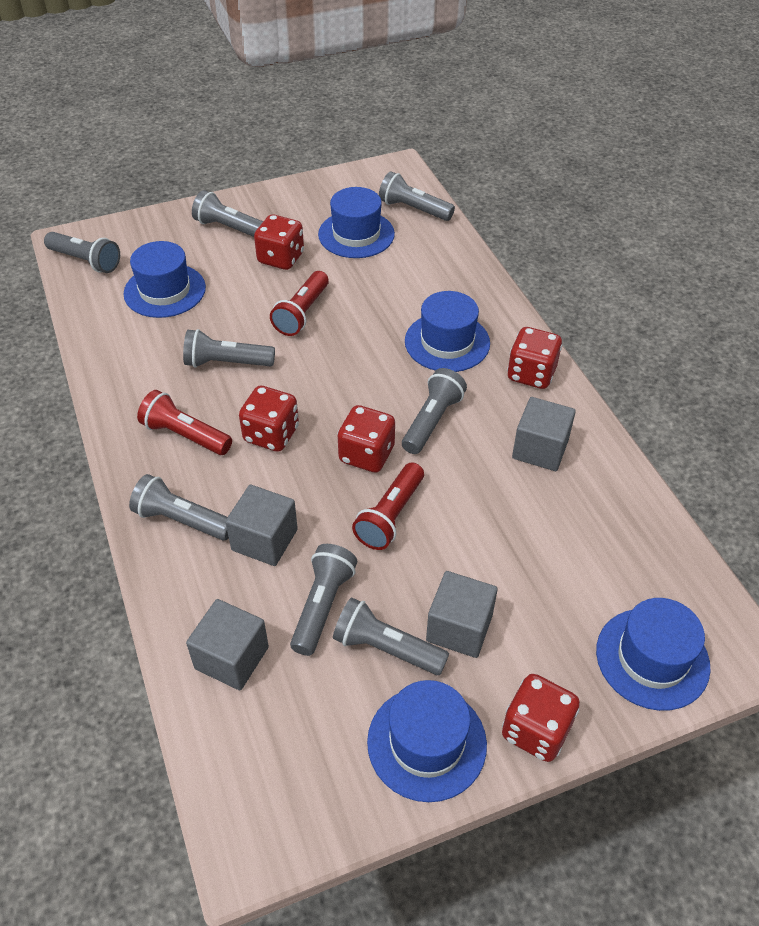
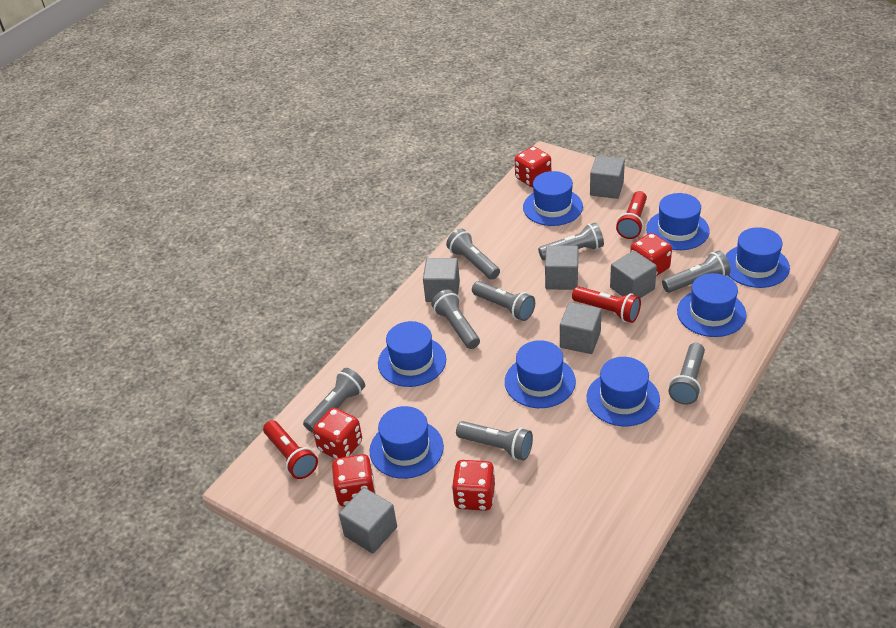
blue hat: [124,241,206,318] [318,187,395,258] [367,680,487,802] [405,291,490,372] [596,598,711,711] = 5 -> [369,406,444,479] [378,321,446,387] [505,340,576,408] [523,171,583,226] [587,357,660,426] [646,193,710,250] [677,273,746,337] [725,227,790,288] = 8
grey cube: [186,599,269,690] [225,485,298,566] [426,571,498,658] [512,397,576,471] = 4 -> [339,487,397,554] [423,258,460,302] [545,245,578,290] [560,302,602,354] [590,156,625,199] [610,250,657,298] = 6

